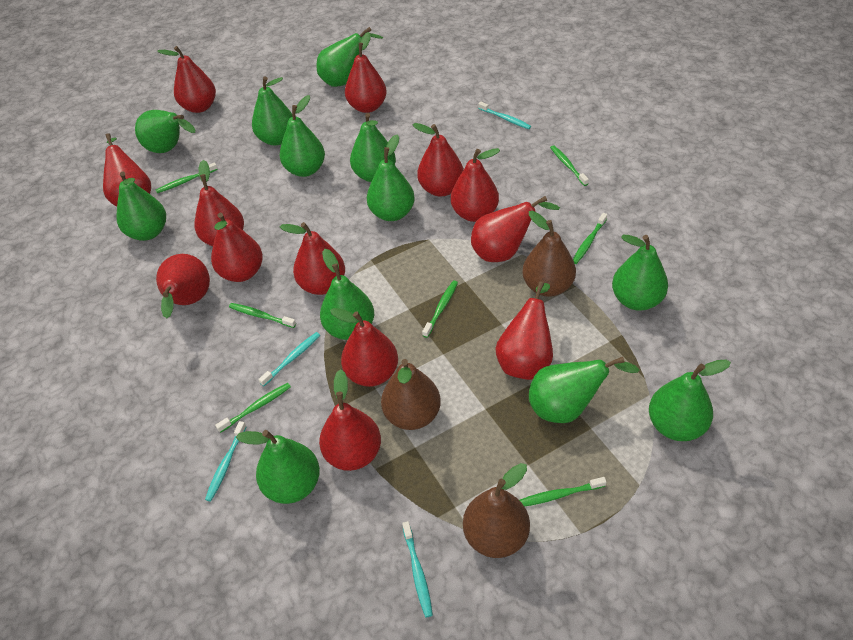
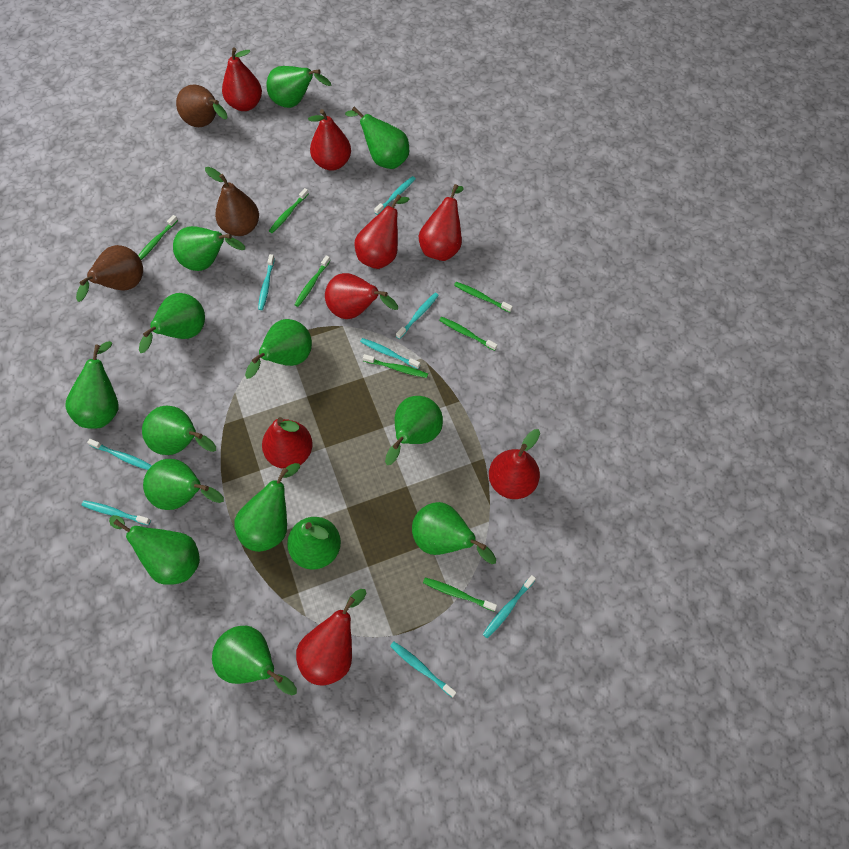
green pear: [116,172,166,241] [135,110,195,153] [236,430,320,504] [252,76,293,146] [280,95,325,177] [317,27,383,87] [320,249,374,340] [350,113,396,182] [367,134,415,221] [529,357,640,423] [612,235,668,311] [649,360,731,441] = 12 -> [65,341,119,429] [109,515,200,585] [139,293,205,353] [142,406,216,455] [143,459,224,510] [173,226,245,271] [212,626,297,695] [234,463,300,552] [245,319,312,379] [266,66,331,108] [287,517,341,570] [345,107,409,169] [385,396,443,465] [412,502,496,564] = 14
red pear: [103,133,151,207] [156,254,210,318] [157,46,216,113] [194,160,244,246] [211,213,263,282] [280,222,345,295] [319,369,381,471] [330,308,398,387] [345,32,387,113] [412,123,464,196] [451,148,500,222] [471,196,560,262] [495,282,553,380] = 13 -> [222,48,262,111] [262,417,313,469] [296,589,366,685] [308,109,351,171] [325,273,398,319] [354,195,409,269] [419,184,464,261] [489,429,540,499] = 8
turquoise toothbrush: [205,421,247,502] [258,332,320,386] [402,521,433,617] [478,101,531,129] = 4 -> [82,500,151,525] [87,439,152,470] [258,254,275,310] [360,338,420,369] [374,176,416,215] [390,642,456,698] [396,293,439,339] [483,575,536,638] = 8

